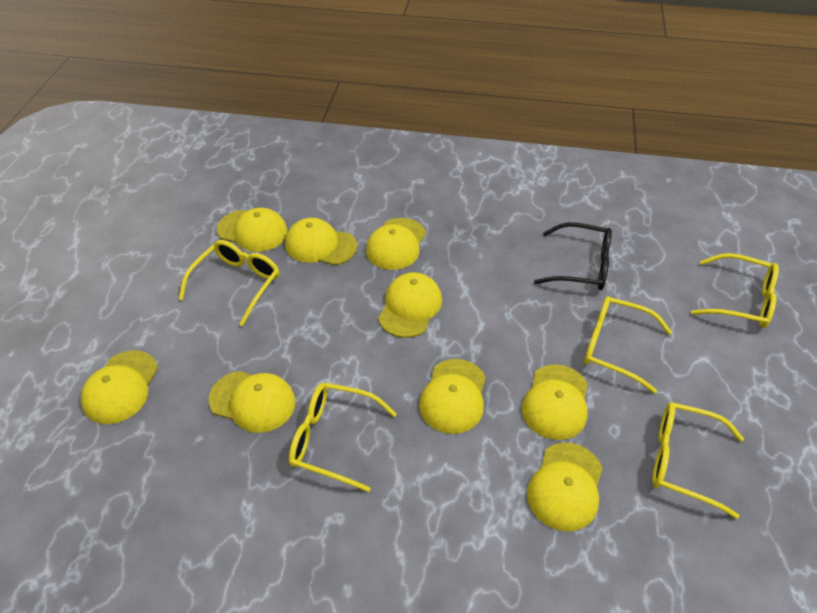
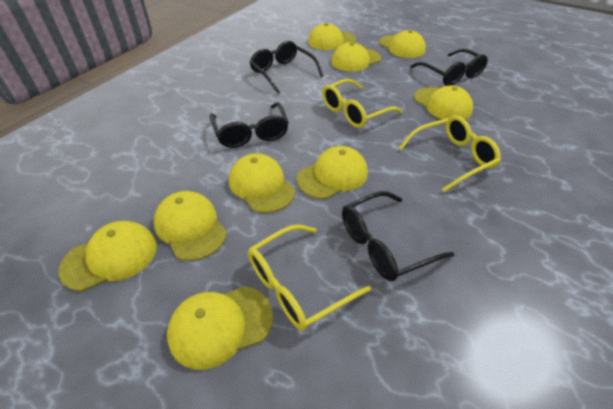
black glasses: [534,222,612,290] = 1 -> [210,102,289,148] [249,41,323,94] [342,191,455,281] [410,49,488,86] = 4
yellow glasses: [179,240,279,326] [289,383,397,492] [584,296,672,393] [652,402,744,519] [691,253,779,328] = 5 -> [248,225,371,331] [322,79,403,128] [399,115,501,192] = 3

